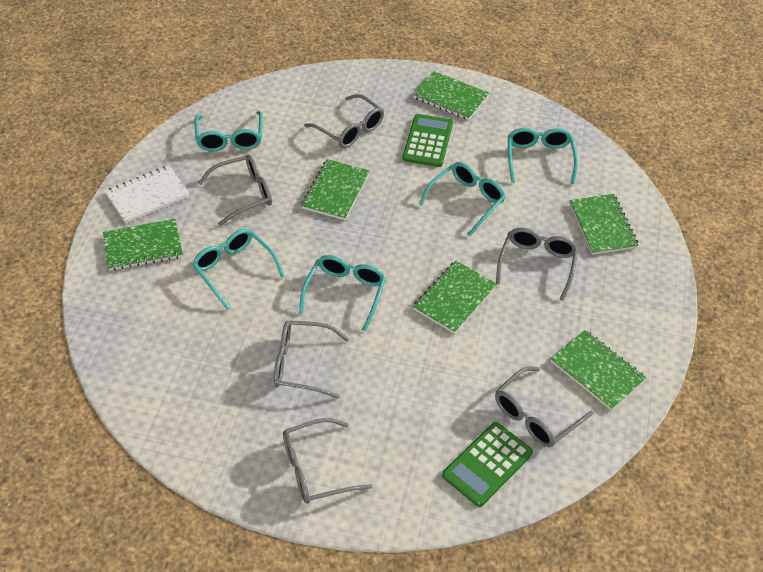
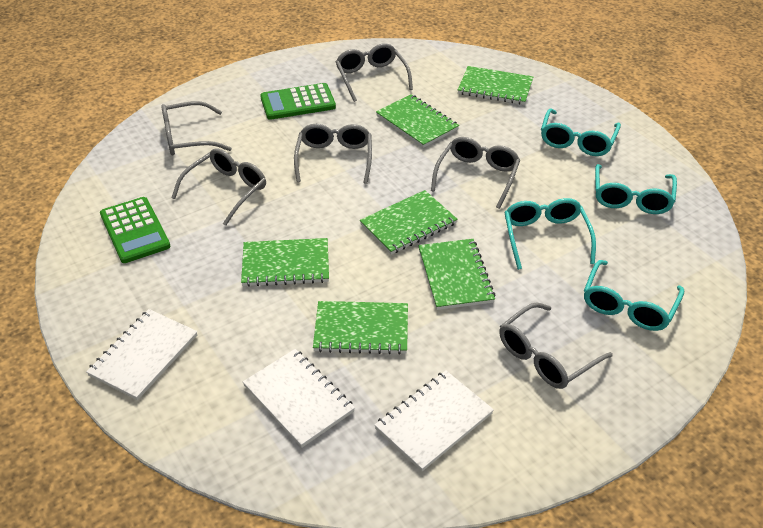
turquoise glasses: [192,229,285,310] [194,111,263,151] [299,255,386,332] [419,162,506,236] [508,128,578,184] = 5 -> [504,198,596,270] [541,108,621,156] [584,260,684,331] [595,164,677,214] = 4
white notebook: [105,165,189,223] = 1 -> [86,309,197,400] [243,349,355,448] [375,370,494,471] = 3

